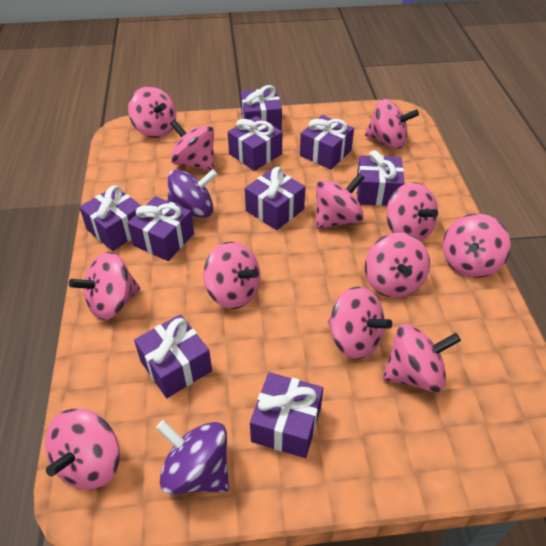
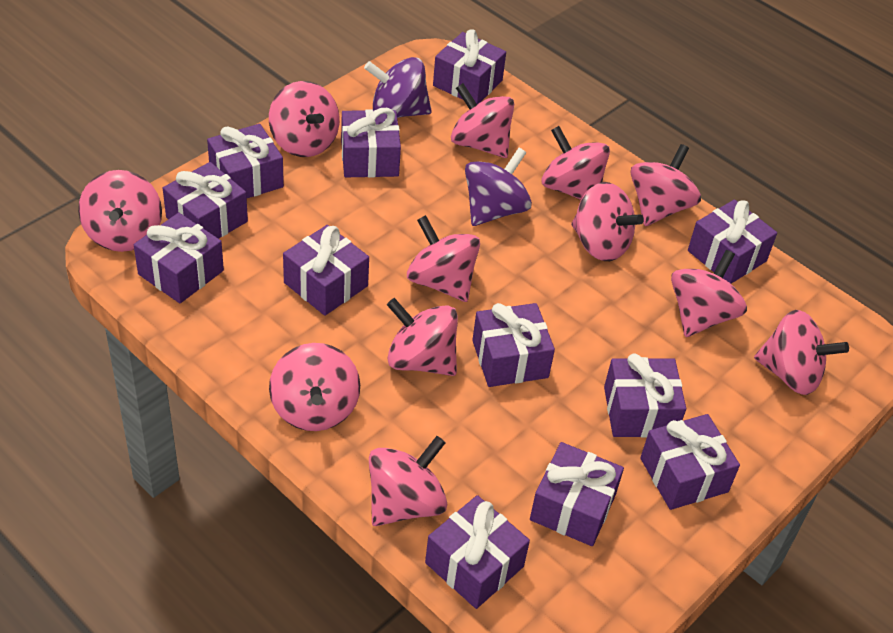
purple gift: [79,186,141,251] [127,196,194,261] [134,314,212,398] [228,116,282,171] [241,85,282,131] [245,167,305,230] [250,372,323,458] [300,115,354,169] [357,150,405,206] = 9 -> [134,213,224,303] [163,162,248,239] [207,124,284,198] [283,225,369,316] [341,108,401,178] [425,495,530,609] [433,29,506,104] [472,303,555,387] [530,442,624,546] [604,353,686,438] [640,414,740,510] [688,199,777,284] = 12

